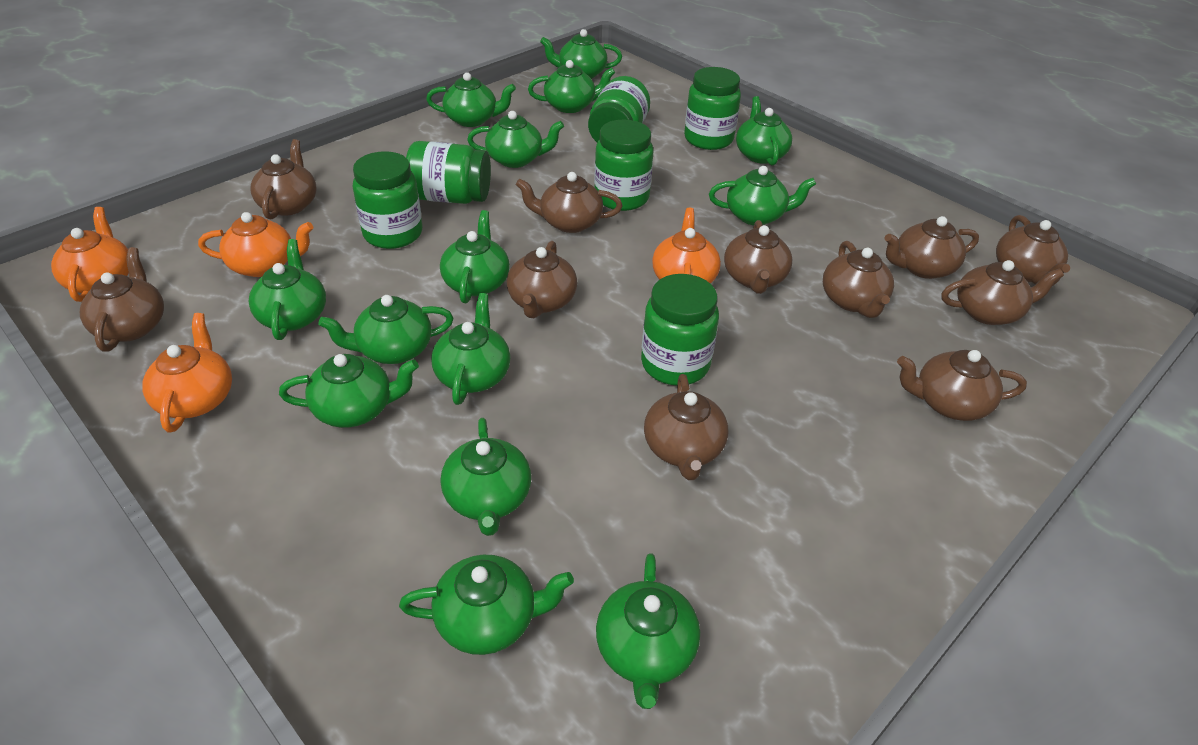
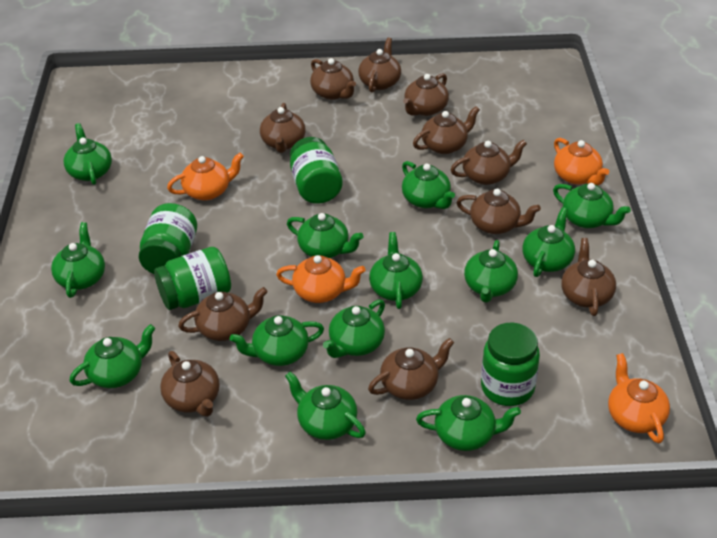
green jar: [353,151,422,249] [406,141,491,204] [588,76,650,142] [594,119,653,211] [641,274,719,385] [684,67,741,150] = 6 -> [139,203,197,274] [154,247,231,310] [290,137,343,204] [481,323,540,406] = 4
green teapot: [249,239,326,340] [279,354,419,428] [318,295,454,364] [399,555,574,655] [426,72,516,127] [431,293,511,405] [440,210,510,303] [441,418,531,536] [467,111,564,168] [528,60,615,113] [540,29,622,79] [596,553,700,709] [709,166,816,225] [736,96,792,166] = 14 -> [51,222,105,298] [64,123,112,185] [69,324,155,388] [230,315,324,366] [285,371,366,440] [287,213,363,258] [323,299,385,358] [369,232,423,309] [402,161,455,209] [416,395,521,451] [464,240,518,303] [523,207,575,277] [553,183,631,228] = 13

